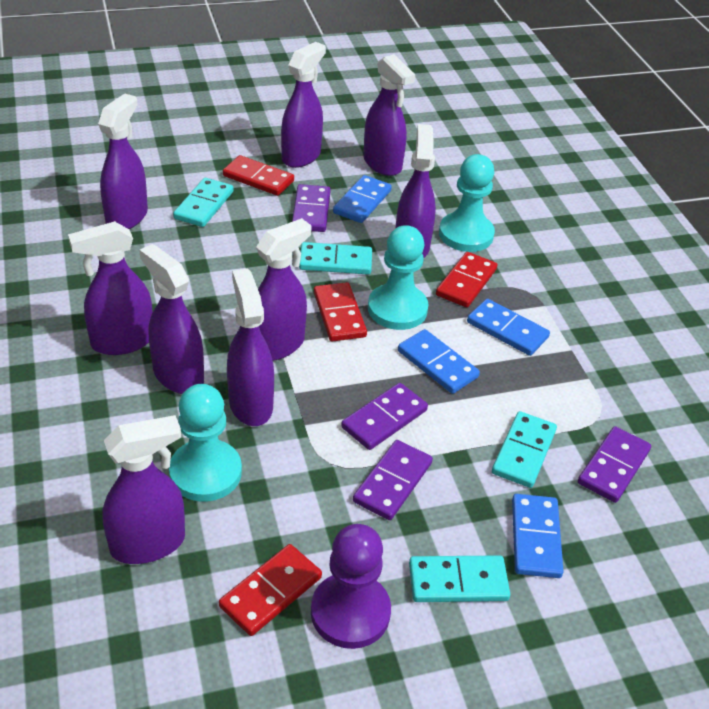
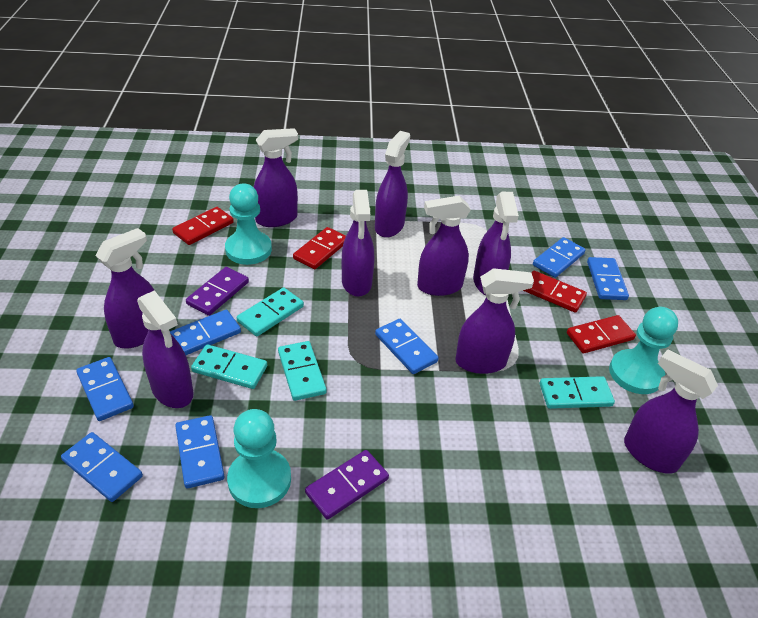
blue domino: [333,175,392,223] [398,329,480,394] [467,299,550,356] [512,494,564,578] = 4 -> [61,432,143,502] [76,357,134,421] [170,310,241,355] [175,415,225,488] [375,319,439,374] [533,237,586,278] [587,257,629,300] = 7
purple domino: [292,184,331,232] [341,383,428,450] [353,440,433,520] [578,426,651,503] = 4 -> [186,267,249,316] [305,450,389,520] = 2
purple pawn: [311,524,391,649] = 1 -> none = 0

